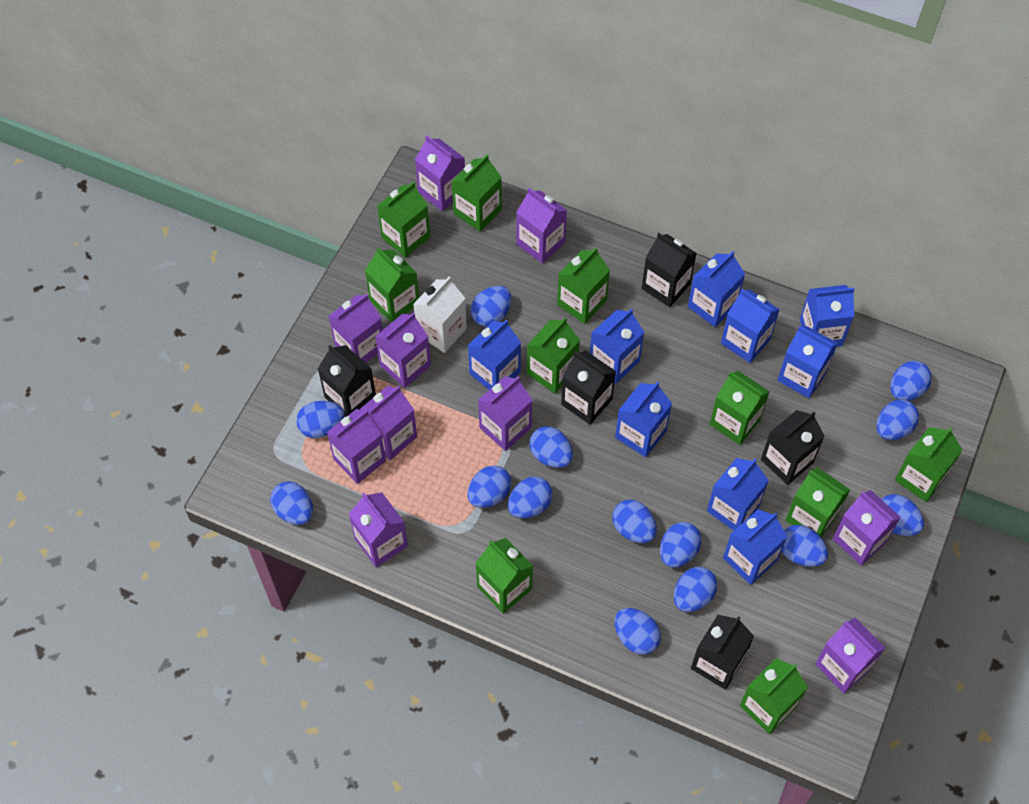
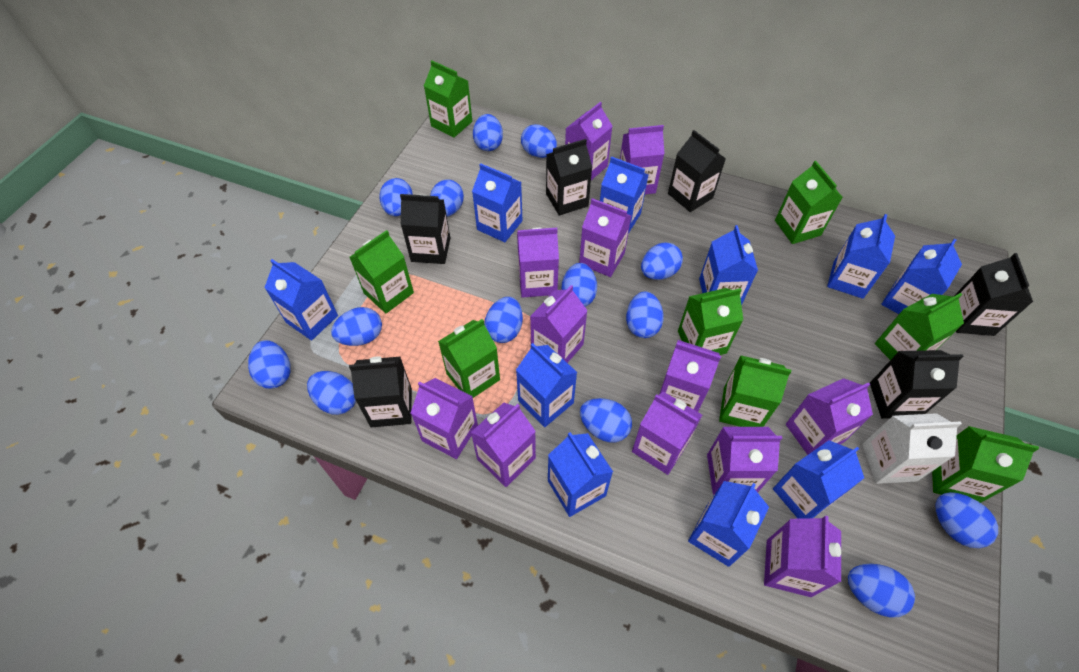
black carton: [318,345,376,417] [561,350,616,425] [642,233,697,307] [691,615,754,690] [761,410,825,485] = 5 -> [349,356,412,427] [400,194,450,264] [546,139,592,216] [668,130,726,212] [870,350,964,419] [953,253,1033,336] = 6
blue carton: [468,320,521,390] [590,309,644,384] [615,382,672,457] [688,251,745,327] [707,458,769,530] [721,289,780,363] [723,509,788,585] [777,325,838,398] [800,285,855,347] = 9 -> [264,259,338,341] [472,163,522,242] [516,343,577,427] [548,432,613,517] [600,156,648,234] [688,481,769,567] [699,225,758,306] [773,440,864,519] [827,214,895,299] [881,239,962,314] = 10
green carton: [365,247,419,323] [377,182,430,258] [451,155,502,231] [475,538,533,614] [527,318,580,394] [557,248,610,324] [710,371,770,445] [740,658,808,734] [785,467,850,537] [895,427,963,502] = 10 -> [350,230,414,313] [424,60,472,138] [438,319,500,398] [678,288,743,355] [719,355,791,427] [775,161,843,244] [875,293,964,360] [932,426,1039,503] = 8
purple carton: [327,409,386,484] [329,294,383,363] [349,492,408,567] [359,386,417,460] [375,313,431,388] [415,135,465,211] [478,376,532,451] [516,188,567,263] [815,618,886,693] [833,490,901,565] = 10 -> [411,378,478,459] [471,403,536,487] [517,227,559,298] [530,285,588,363] [565,102,612,180] [579,198,631,277] [620,125,664,194] [632,391,702,475] [660,340,721,412] [707,427,782,495] [764,516,841,597] [786,378,873,455] = 12

